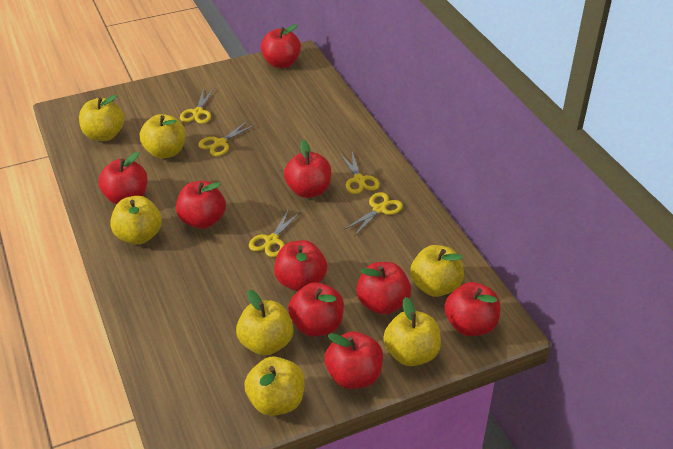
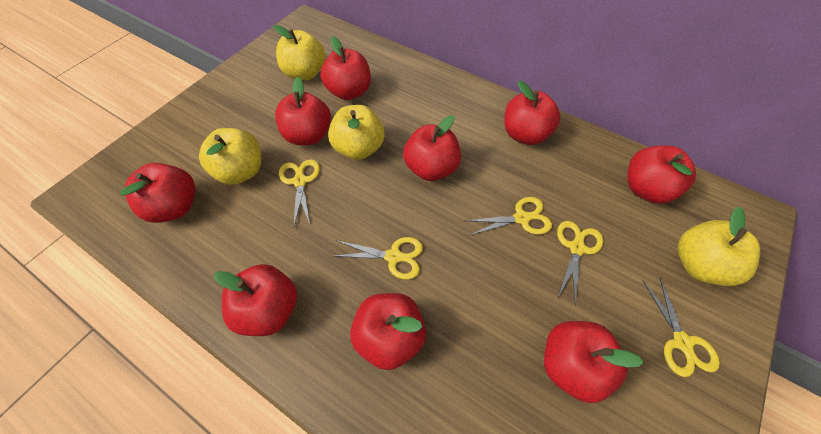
yellow apple: [79,95,124,141] [110,196,162,245] [139,114,185,159] [236,290,293,356] [244,356,305,416] [383,297,441,366] [410,245,464,297] = 7 -> [199,128,261,185] [273,25,325,81] [328,105,384,160] [678,207,760,286] = 4

